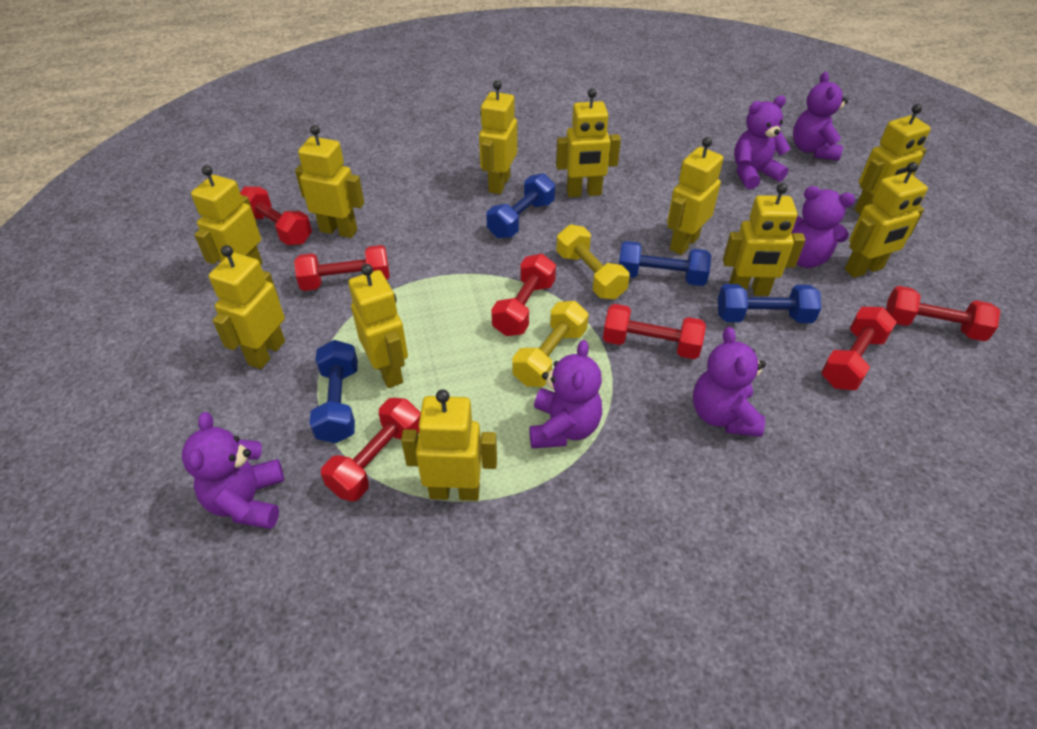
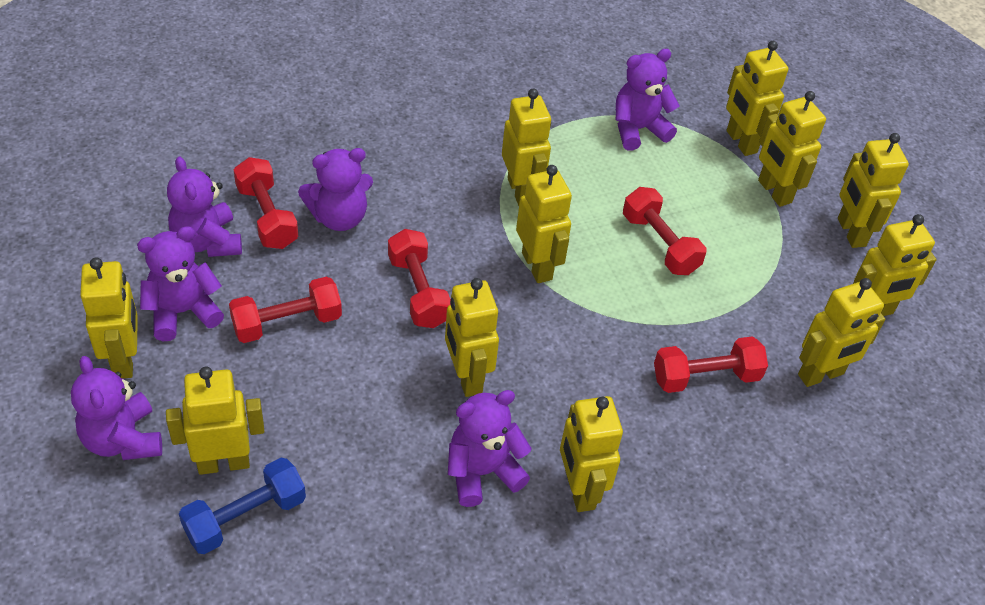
blue dumbbell: [309,340,358,443] [486,173,555,238] [619,241,712,286] [718,284,821,323] = 4 -> [179,458,306,554] = 1
red dumbbell: [240,186,312,245] [294,245,390,291] [321,398,421,502] [491,254,556,336] [603,304,706,359] [821,307,897,390] [886,286,1000,341] = 7 -> [229,277,342,343] [234,157,298,249] [388,229,451,328] [623,187,706,275] [654,336,768,393] = 5
yellow dumbbell: [512,301,588,387] [556,224,630,299] = 2 -> none = 0

